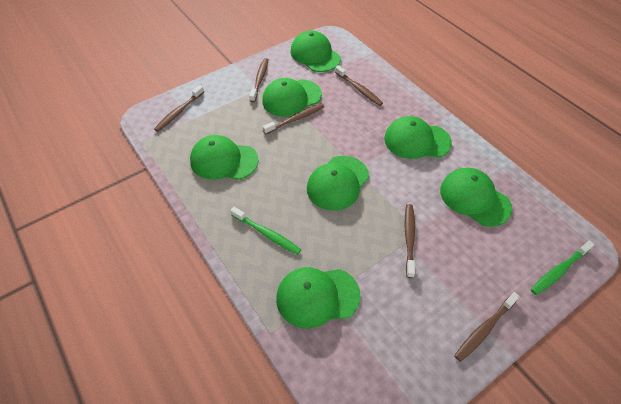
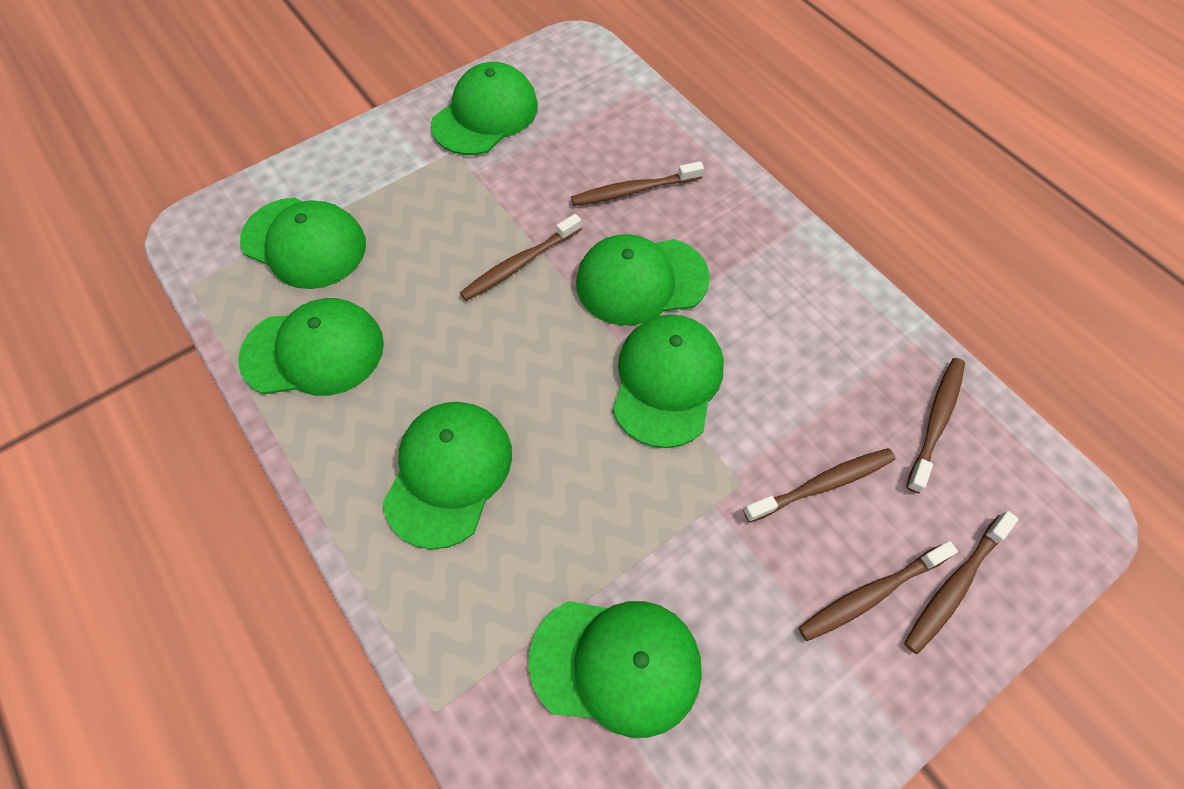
green toothbrush: [230,207,301,255] [531,241,595,295] = 2 -> none = 0

